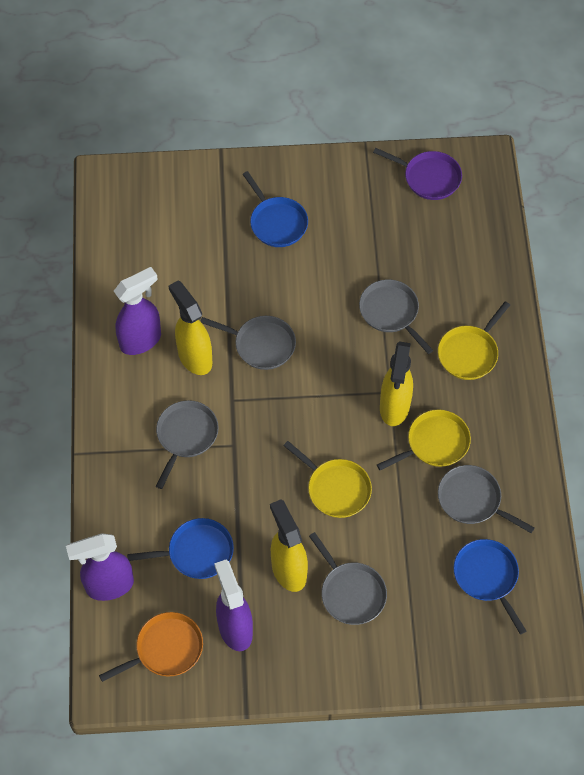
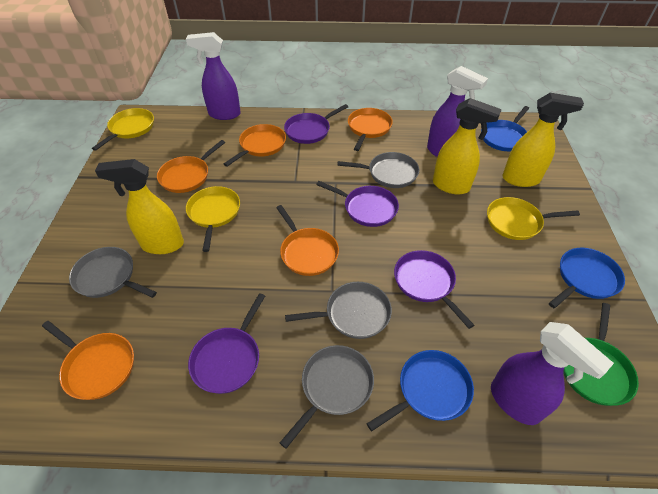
green pan: none = 0 -> [563,303,639,406] = 1
grey pan: [156,400,219,489] [200,316,296,370] [309,532,387,625] [359,279,433,354] [438,465,535,533] = 5 -> [69,247,157,298] [280,345,374,449] [285,282,392,339] [337,152,419,188] = 4
orange pan: [99,612,203,682] = 1 -> [42,321,134,400] [157,140,225,193] [224,124,286,167] [276,205,339,276] [348,108,393,151] = 5
purple pan: [373,148,462,200] = 1 -> [188,293,265,394] [284,104,348,144] [316,181,399,227] [394,250,474,329] = 4

